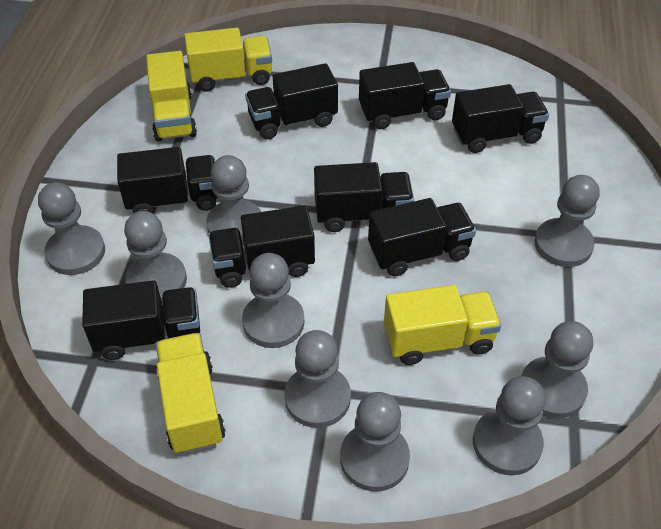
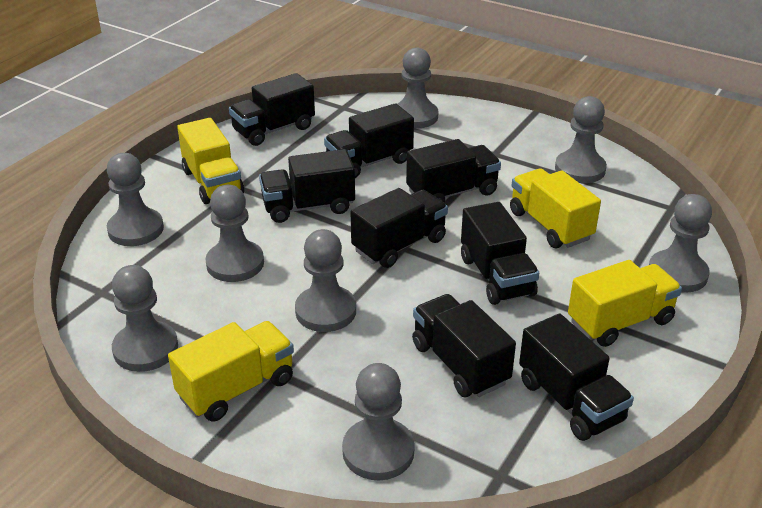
grey pawn: [38,182,105,275] [124,211,187,304] [206,155,261,246] [242,253,304,348] [284,330,351,428] [340,392,410,492] [473,376,546,475] [522,321,593,419] [535,175,600,267] = 9 -> [107,153,164,246] [112,265,178,372] [205,185,264,282] [295,229,356,332] [342,363,415,480] [397,48,438,129] [555,96,607,183] [649,194,712,293] = 8

